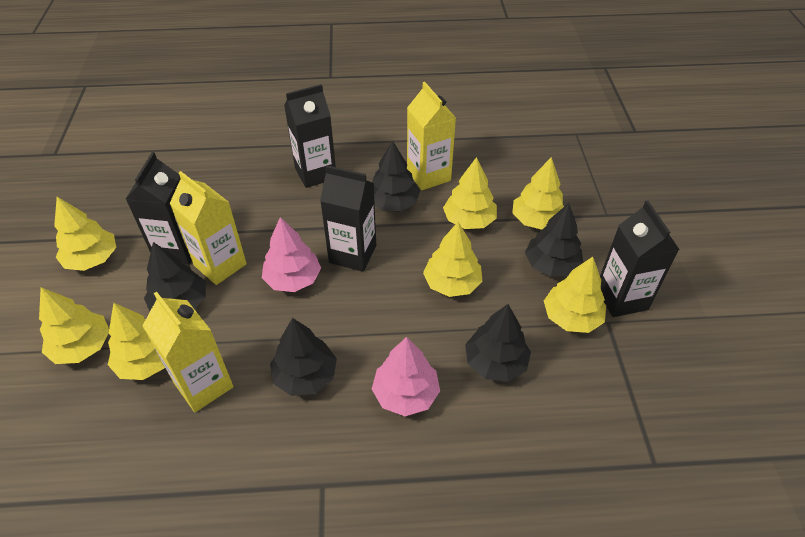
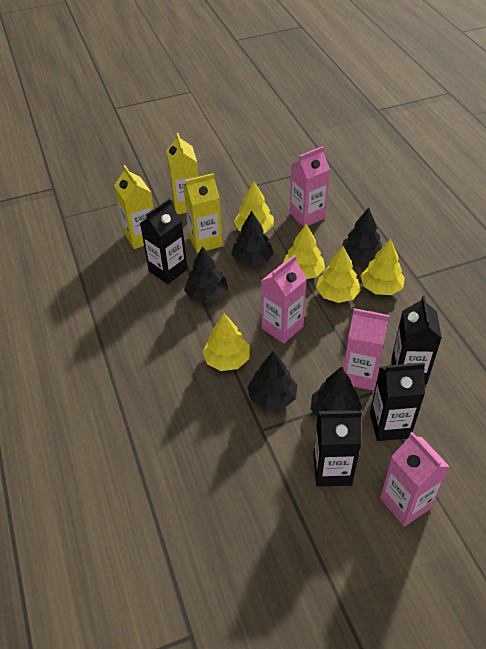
pink carton: none = 0 -> [261,255,307,344] [290,146,330,227] [344,308,390,391] [380,432,450,527] = 4
pink tree: [262,217,321,292] [372,337,440,416] = 2 -> none = 0
yellow tree: [39,287,109,364] [54,197,116,271] [108,303,165,380] [423,222,482,297] [443,157,497,229] [512,157,564,230] [544,257,606,333] = 7 -> [202,313,250,371] [234,181,274,233] [283,224,325,279] [316,246,361,303] [360,239,405,295] = 5

